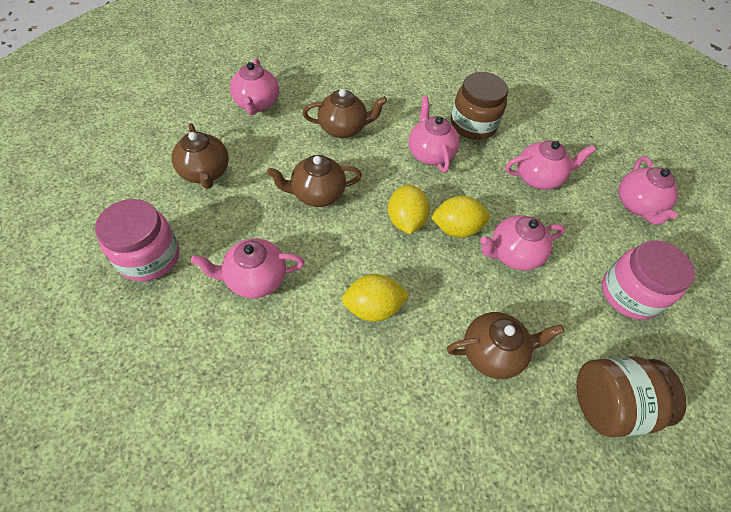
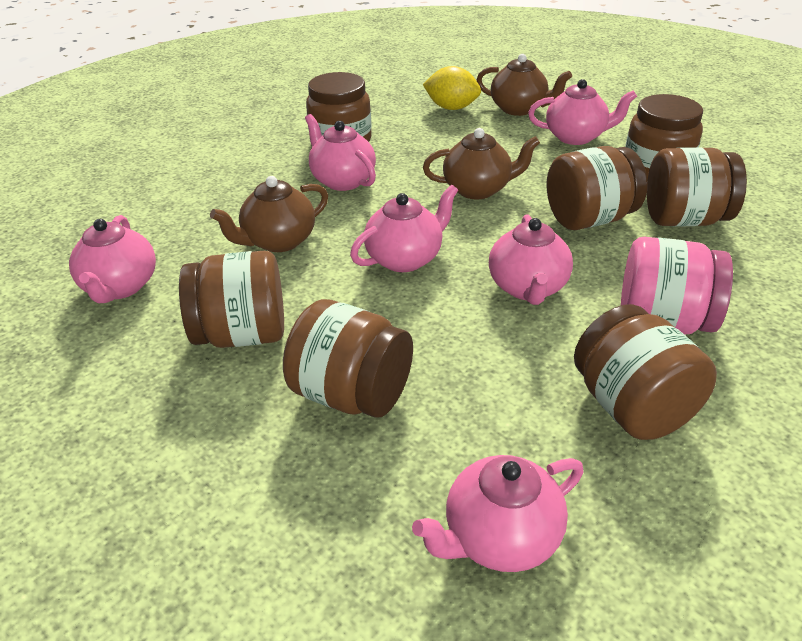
brown jar: [451,72,509,140] [576,356,687,437] = 2 -> [179,251,284,348] [283,299,413,418] [306,72,372,142] [547,146,647,230] [574,304,717,440] [625,94,703,180] [647,147,747,227] = 7
brown teapot: [172,123,229,189] [267,155,362,207] [303,89,387,138] [447,312,565,379] = 4 -> [210,176,328,252] [423,128,540,199] [477,54,572,116] = 3
pink jar: [95,199,179,282] [602,240,695,320] = 2 -> [621,237,733,334] = 1
yellow lemon: [342,274,410,322] [388,185,430,234] [430,196,490,238] = 3 -> [423,66,481,110] = 1

